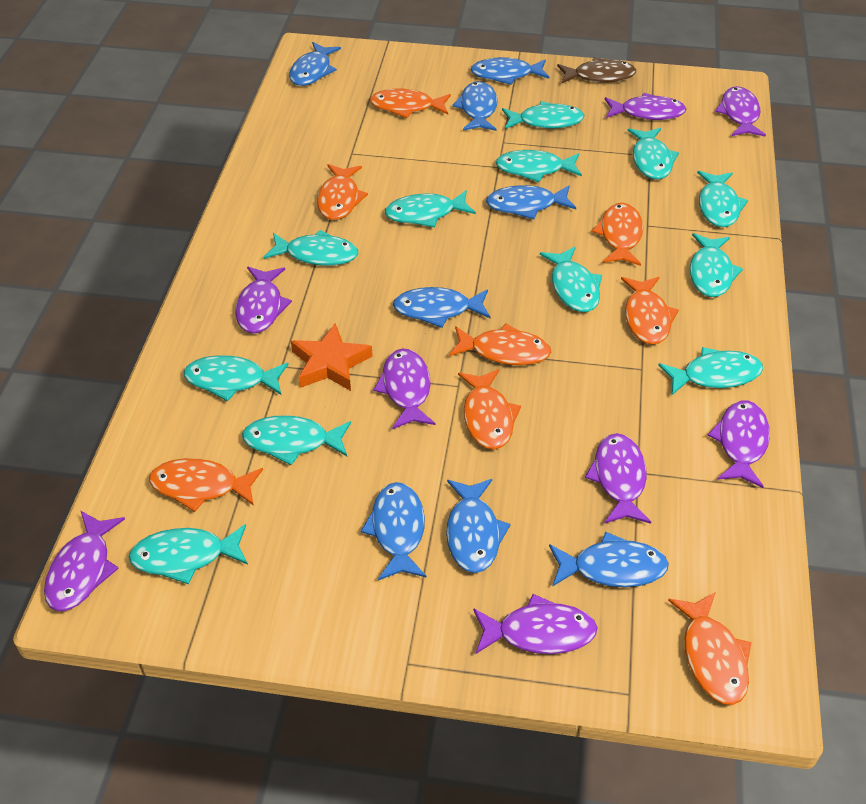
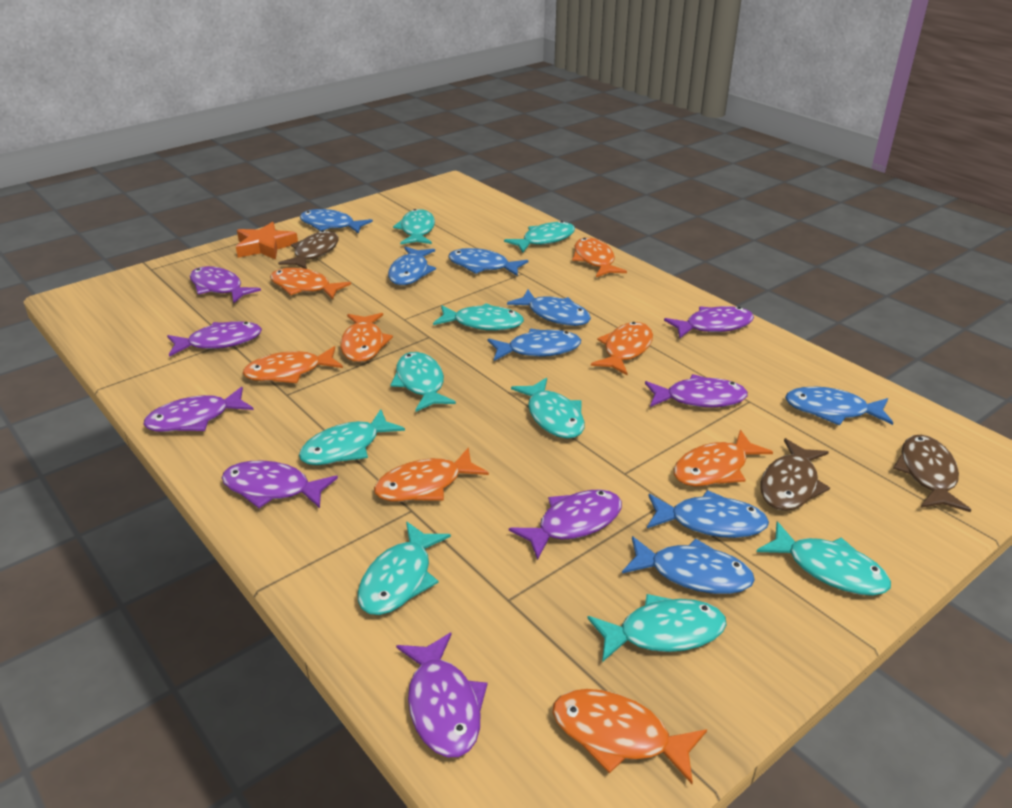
brown fish: [557,57,636,83] = 1 -> [278,230,339,269] [761,438,830,511] [893,435,971,512] = 3
turquoise fish: [129,524,248,584] [184,355,289,402] [242,415,351,465] [264,230,359,266] [385,190,476,227] [496,150,582,182] [502,101,584,129] [540,247,602,312] [628,128,679,180] [658,347,763,395] [690,233,743,297] [697,171,748,227] = 12 -> [299,409,405,465] [358,522,451,615] [391,352,456,412] [393,209,435,245] [433,303,524,331] [504,221,575,252] [511,377,585,439] [587,594,727,662] [757,521,891,596] = 9

